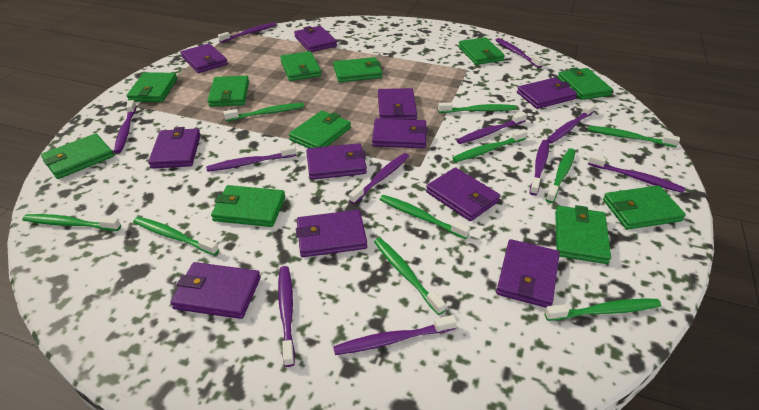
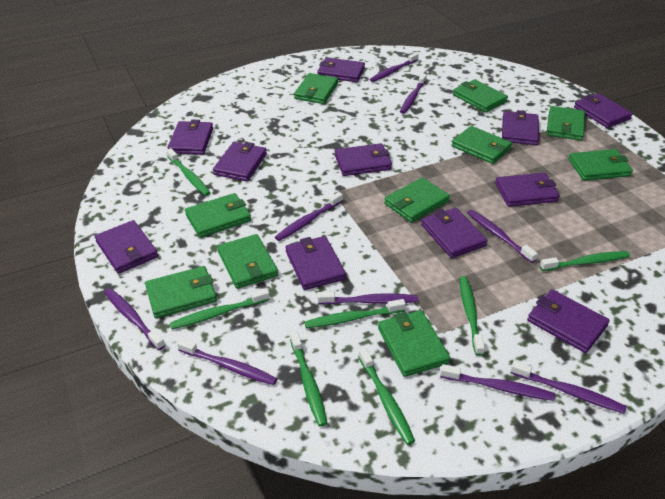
green toothbrush: [22,214,121,231] [133,217,219,256] [224,103,304,121] [374,238,446,315] [380,195,470,239] [438,102,516,113] [453,129,528,162] [545,299,661,321] [546,148,576,203] [588,126,680,147] = 10 -> [166,148,211,196] [170,288,270,329] [290,331,327,427] [305,299,406,328] [358,348,415,445] [459,276,485,356] [540,251,630,271] = 7
green wallet: [41,134,114,179] [126,72,177,102] [207,76,249,107] [211,185,285,227] [280,51,322,81] [289,111,351,148] [333,57,382,82] [459,37,505,65] [555,205,611,264] [558,67,613,100] [603,185,686,230] = 11 -> [145,266,217,318] [185,193,251,238] [217,234,278,289] [294,73,338,104] [378,310,450,377] [384,177,450,223] [452,126,512,164] [453,79,508,112] [546,106,585,141] [568,149,633,181] = 10
purple toothbrush: [114,100,137,153] [206,145,297,172] [218,22,277,43] [278,266,295,367] [333,315,457,355] [349,153,409,204] [457,112,527,144] [496,38,543,68] [529,140,549,196] [547,103,596,144] [588,154,685,193] = 11 -> [105,288,165,350] [177,338,277,385] [275,192,343,241] [318,292,418,305] [370,52,419,82] [400,73,427,114] [440,364,555,401] [467,209,538,263] [511,361,626,413] = 9

